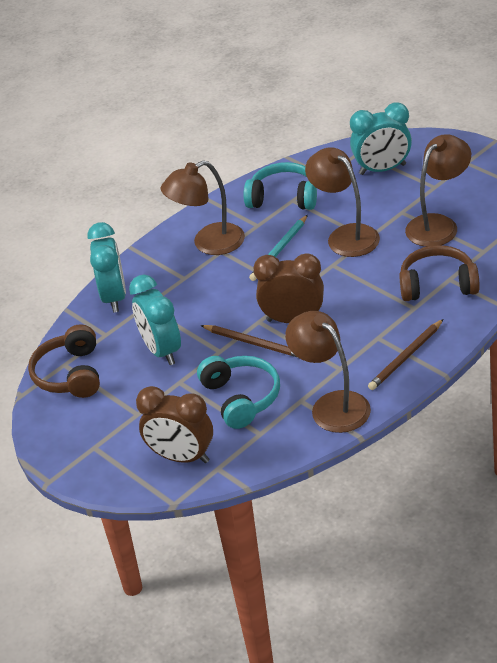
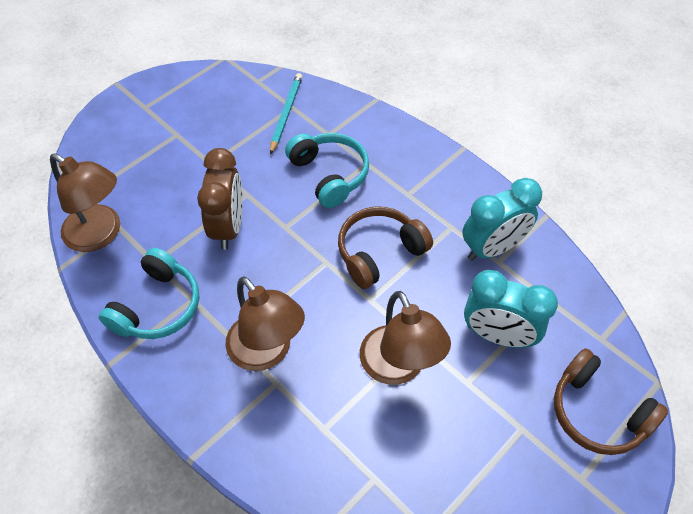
brown clock: [136,386,213,463] [253,253,324,323] = 2 -> [197,148,243,250] = 1
brown lamp: [161,160,245,255] [285,311,371,433] [305,147,380,257] [405,134,471,247] = 4 -> [50,154,120,252] [225,276,305,371] [360,291,451,385] = 3
brown pencil: [200,325,297,357] [368,319,443,390] = 2 -> none = 0
turquoise clock: [87,222,126,313] [129,275,181,365] [350,102,412,175] = 3 -> [462,178,542,261] [464,270,558,348] = 2

